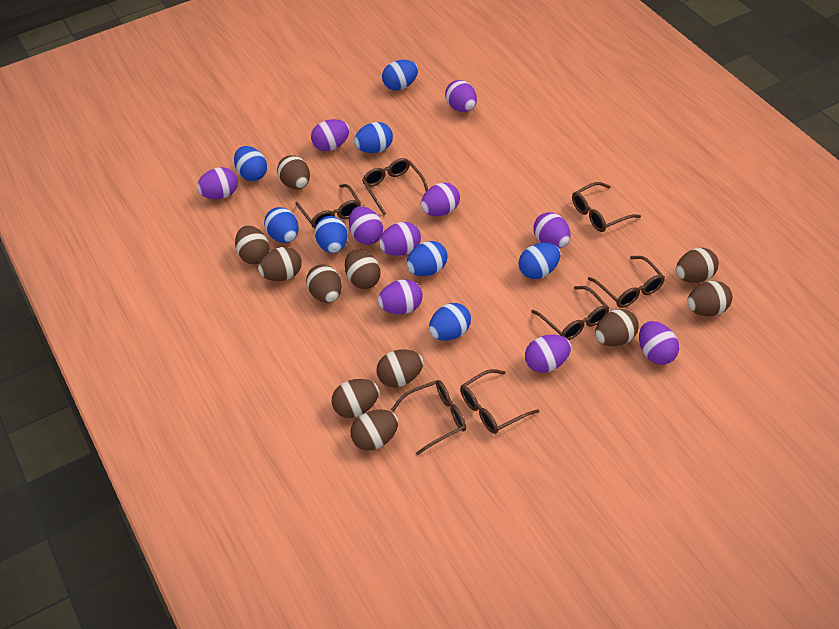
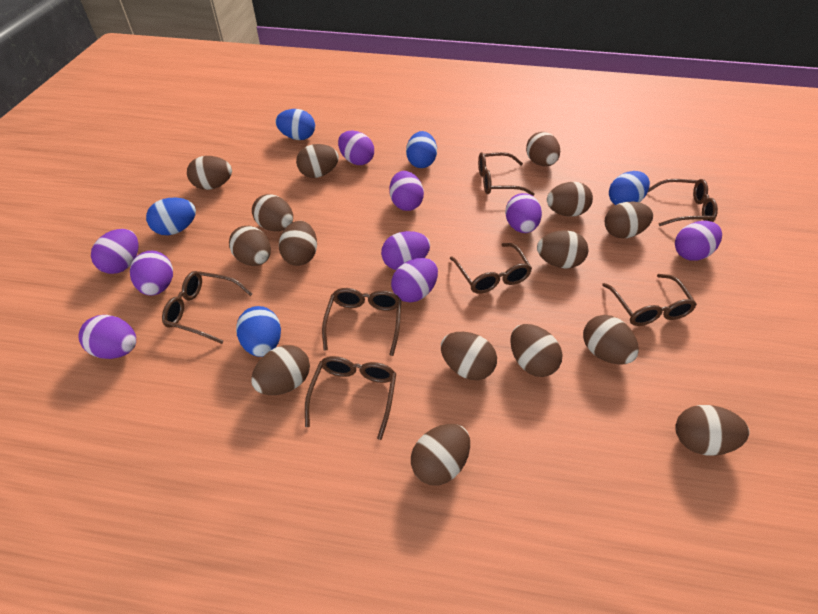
blue egg: [234,146,267,181] [264,207,299,243] [315,216,348,253] [354,122,393,153] [382,60,418,91] [406,241,448,276] [429,303,471,341] [519,243,561,279] = 8 -> [146,198,196,235] [236,306,281,357] [275,109,315,140] [406,131,437,168] [609,171,650,205] = 5
brown egg: [235,226,269,264] [258,247,302,281] [277,155,310,189] [306,264,342,303] [332,379,379,418] [345,249,380,289] [351,410,398,450] [376,350,424,387] [595,309,639,346] [676,248,719,283] [687,281,732,316] = 11 -> [187,156,232,190] [229,226,271,266] [251,345,310,395] [252,194,293,231] [279,221,317,266] [296,144,339,178] [411,424,470,486] [441,332,497,380] [510,324,563,377] [526,132,560,166] [537,230,588,269] [547,182,593,216] [583,315,639,365] [605,202,653,238] [675,405,749,456] = 15
purple egg: [197,167,238,199] [311,119,350,151] [349,206,383,245] [378,279,423,314] [379,222,421,256] [421,183,460,216] [445,80,477,112] [525,334,571,373] [533,212,571,249] [639,321,679,365] = 10 -> [78,315,136,359] [91,229,139,274] [130,251,173,296] [338,131,374,165] [381,231,430,270] [390,171,424,211] [391,258,438,302] [505,193,542,233] [675,221,722,261] = 9

